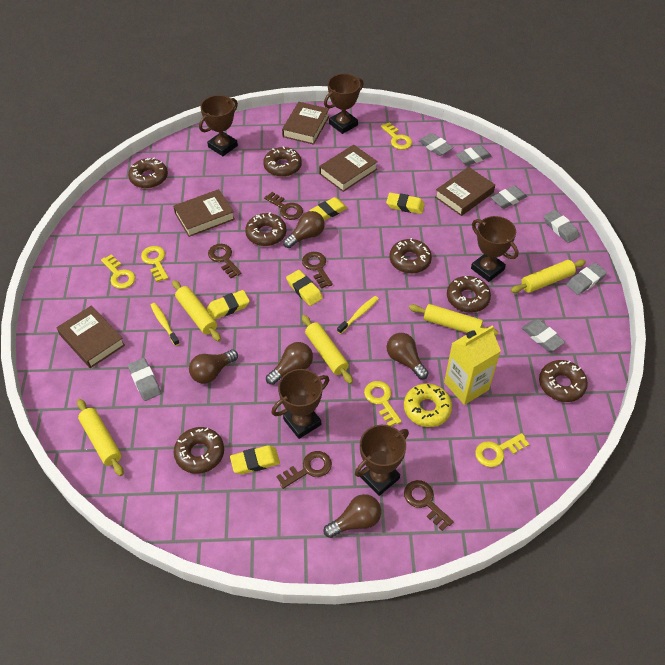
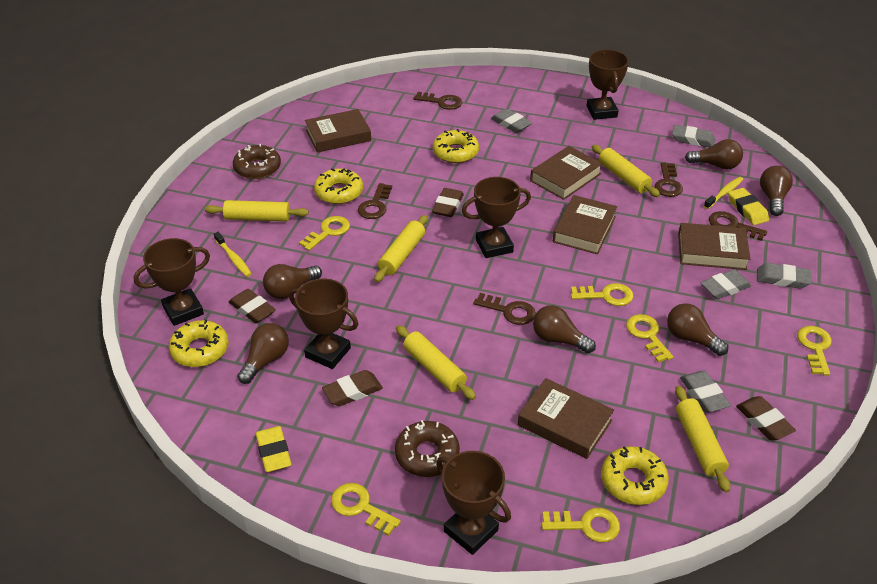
brown donut: [128,158,168,189] [174,427,224,474] [245,212,287,246] [263,146,302,177] [389,238,432,273] [447,276,491,312] [539,360,588,402] = 7 -> [233,144,281,179] [395,420,460,477] = 2
brown eraser: none = 0 -> [229,289,276,323] [322,370,383,406] [432,188,464,217] [736,396,796,440] = 4
brown light bulb: [189,349,238,384] [266,342,313,385] [283,211,325,248] [323,494,381,538] [387,333,429,379] = 5 -> [237,323,289,384] [263,264,322,299] [533,305,596,353] [667,303,728,356] [685,139,743,170] [760,166,793,216] = 6
grey eraser: [128,358,161,401] [419,133,453,156] [456,145,491,166] [491,185,527,209] [522,319,565,351] [544,210,580,243] [566,263,607,295] = 7 -> [491,109,532,133] [672,125,715,147] [680,371,731,412] [700,269,751,299] [757,263,811,289] = 5
yellow carton: [444,325,501,405] = 1 -> none = 0
yellow donut: [404,383,452,427] = 1 -> [169,319,229,367] [314,168,363,204] [433,129,479,163] [601,446,669,505] = 4
yellow eraser: [207,290,250,320] [230,445,280,474] [286,270,323,306] [309,197,348,221] [386,193,425,214] = 5 -> [256,426,292,472] [728,188,769,225] = 2
yellow key: [101,254,135,289] [141,246,168,282] [364,381,402,426] [381,122,412,150] [475,433,529,467] = 5 -> [299,216,350,251] [331,483,401,536] [541,508,620,542] [571,283,633,306] [626,314,673,362] [797,326,832,376] = 6

